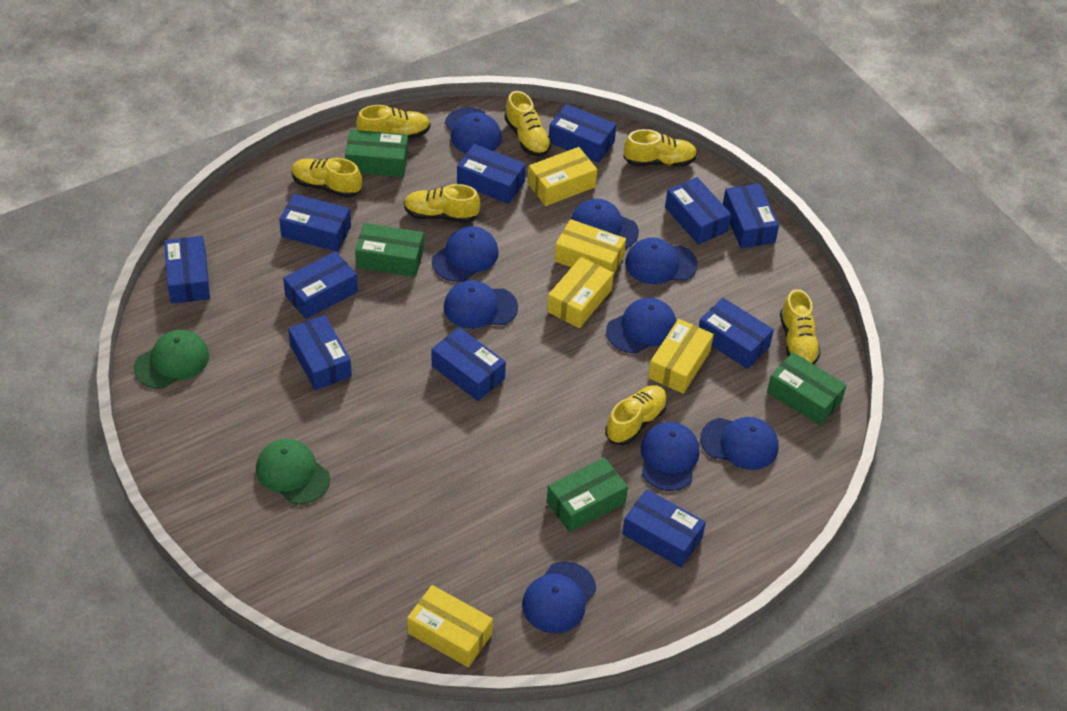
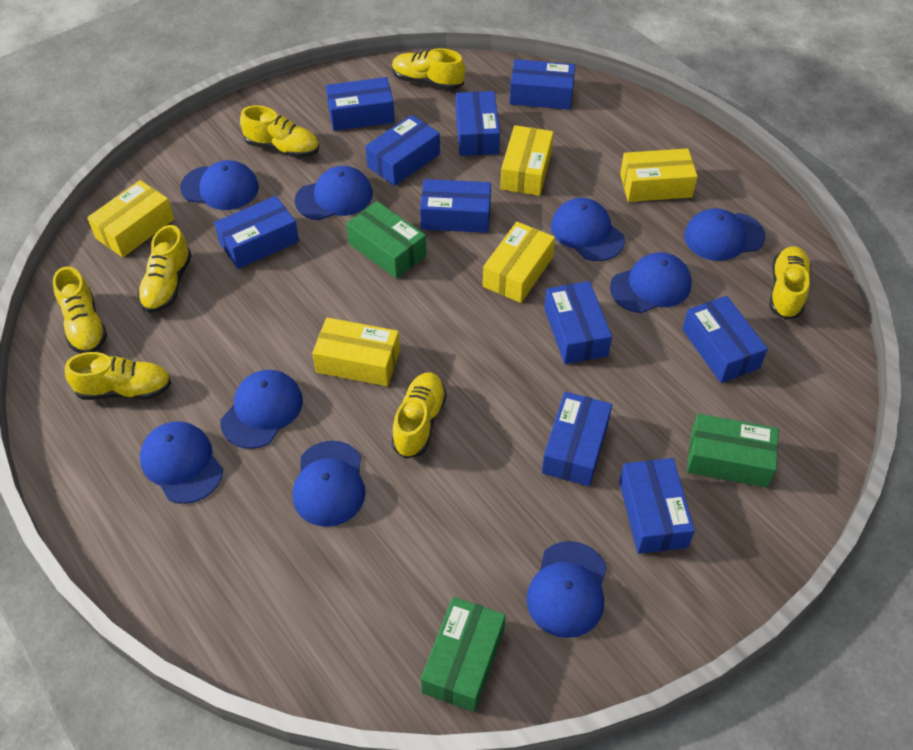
blue box: [164,236,210,304] [279,194,351,252] [283,251,358,319] [288,315,352,390] [432,327,506,401] [457,144,526,204] [549,104,617,163] [622,489,706,567] [665,177,731,245] [699,298,774,369] [723,183,779,248] = 11 -> [214,196,299,269] [326,77,395,131] [365,115,440,186] [420,179,491,233] [456,91,500,156] [510,59,575,110] [542,392,612,486] [544,281,612,364] [619,458,695,554] [682,296,768,383] = 10
green box: [345,130,408,177] [355,223,424,277] [547,457,628,532] [767,352,847,426] = 4 -> [346,201,427,279] [421,597,506,712] [687,414,779,488] = 3
green cap: [134,330,209,389] [256,439,330,504] = 2 -> none = 0

